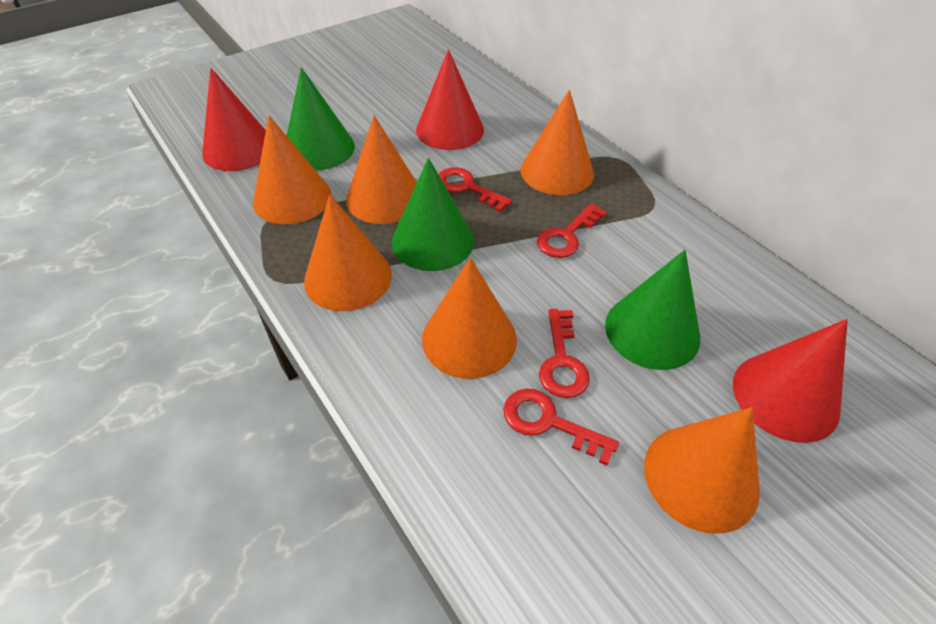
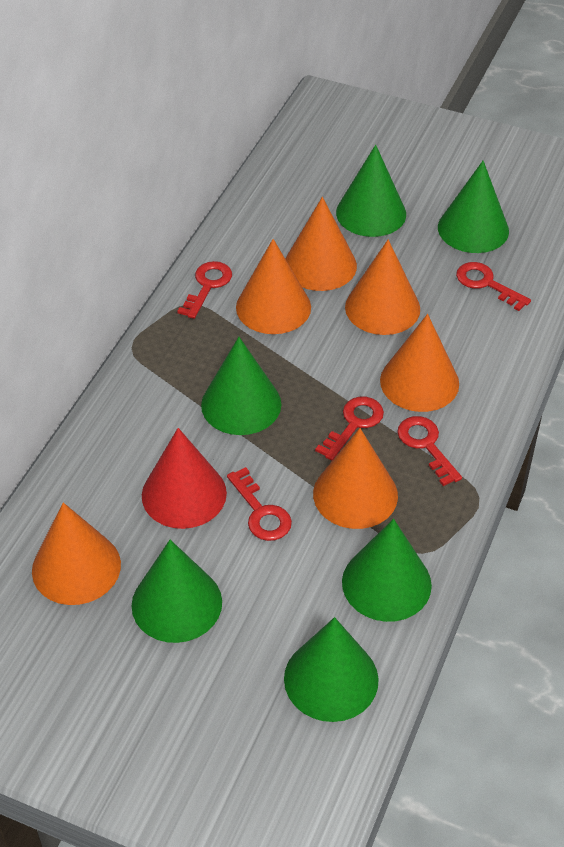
green cone: [287,67,355,170] [392,158,474,271] [605,250,700,370] = 3 -> [131,540,222,643] [201,337,282,435] [284,617,379,722] [336,145,406,237] [342,519,432,622] [438,161,509,253] = 6
red cone: [202,68,266,171] [416,49,484,150] [733,319,848,443] = 3 -> [142,428,227,529] = 1
red key: [438,167,512,212] [503,389,619,465] [537,203,607,258] [539,309,590,398] = 4 -> [177,261,232,319] [227,467,292,541] [315,397,384,461] [397,416,462,486] [456,262,531,311] = 5

